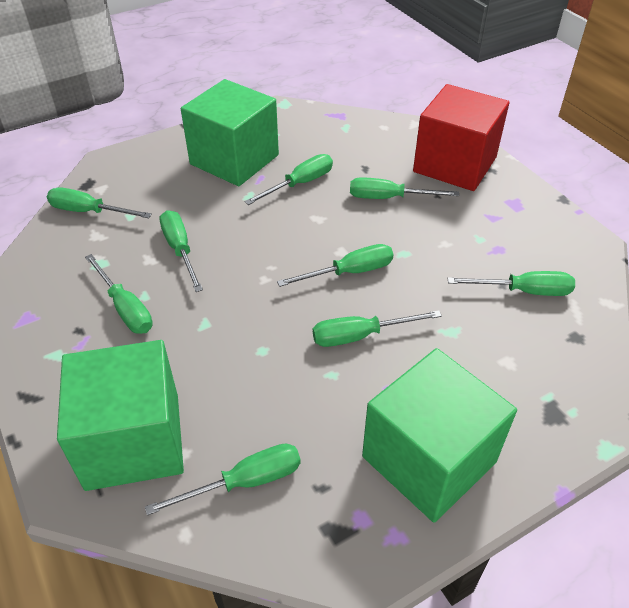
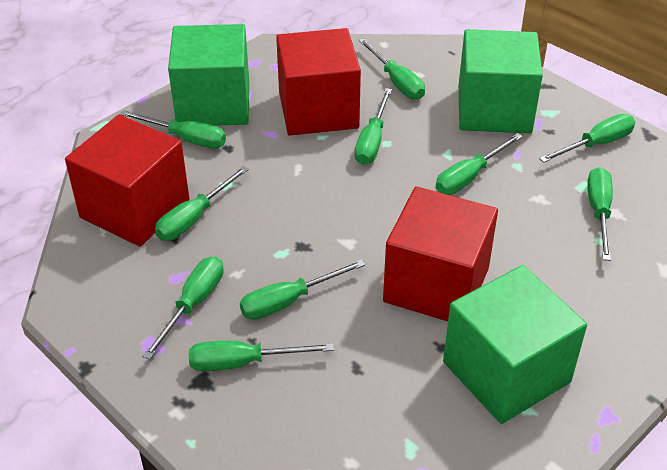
green screwdriver: [47,187,152,218] [85,254,153,334] [145,443,301,516] [159,210,203,292] [244,154,333,205] [277,244,393,287] [313,310,442,347] [350,177,459,199] [448,271,575,296] = 9 -> [120,110,226,148] [142,256,224,360] [155,166,249,241] [189,341,334,371] [240,260,365,320] [355,88,392,165] [358,38,425,100] [436,133,523,195] [539,114,635,163] [587,167,613,261] = 10
red cube: [413,84,510,191] = 1 -> [65,115,189,247] [276,28,361,136] [383,186,498,321] = 3

